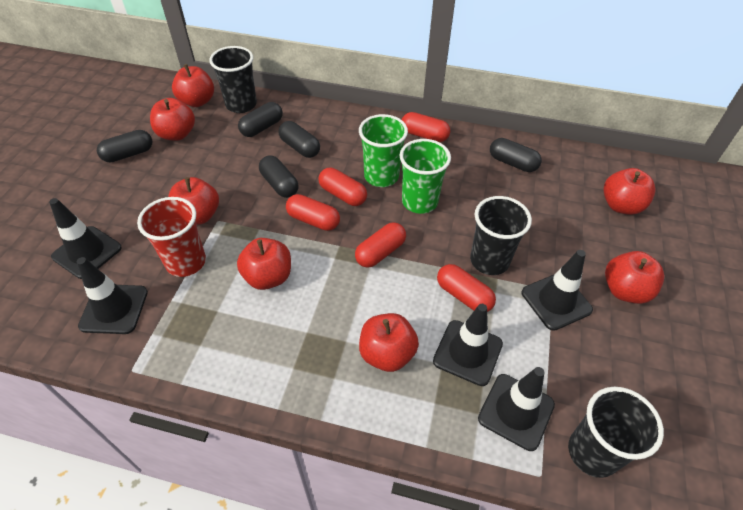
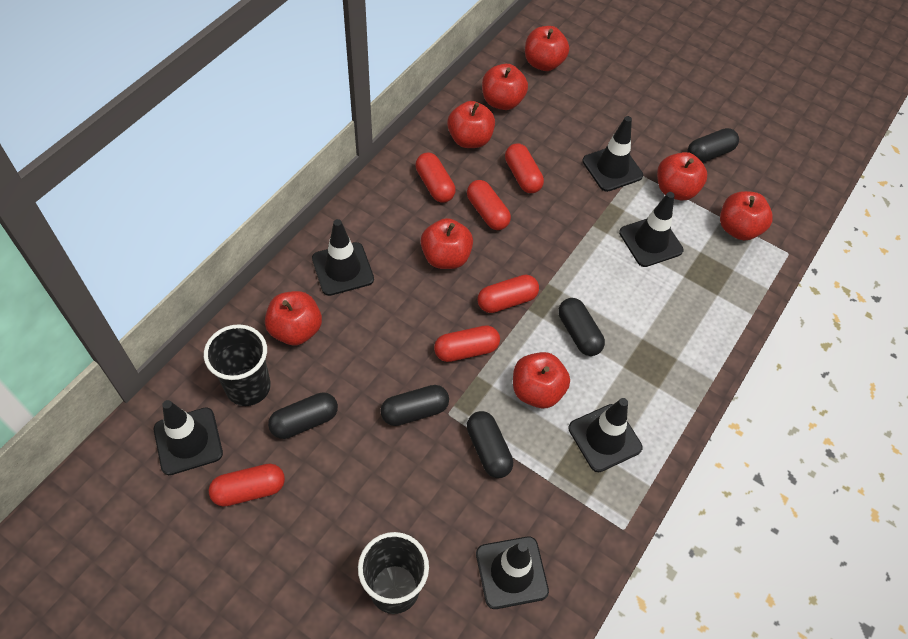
black cup: [209,46,257,113] [470,196,532,275] [568,387,664,478] = 3 -> [204,324,271,406] [358,532,429,614] = 2
black traffic cone: [49,198,122,279] [77,257,148,334] [433,304,503,386] [478,367,555,451] [522,250,593,331] = 5 -> [154,400,223,475] [312,219,374,296] [476,536,549,609] [568,398,643,472] [582,116,643,192] [619,192,684,267] = 6
green cup: [359,114,408,187] [400,139,451,214] = 2 -> none = 0
red apple: [150,98,195,141] [168,177,219,225] [172,64,214,107] [237,238,291,290] [359,313,419,372] [603,168,656,215] [605,251,664,304] = 7 -> [265,291,322,346] [421,218,473,269] [447,101,495,148] [482,64,528,110] [513,352,570,408] [525,26,569,71] [657,152,707,200] [720,191,773,240] = 8
red capsule: [286,194,340,231] [319,168,367,206] [355,222,406,268] [402,112,450,142] [437,264,496,312] = 5 -> [209,463,285,507] [416,153,456,202] [434,325,500,362] [467,180,511,230] [478,275,539,313] [505,143,544,193] = 6
red cup: [137,197,206,277] = 1 -> none = 0

